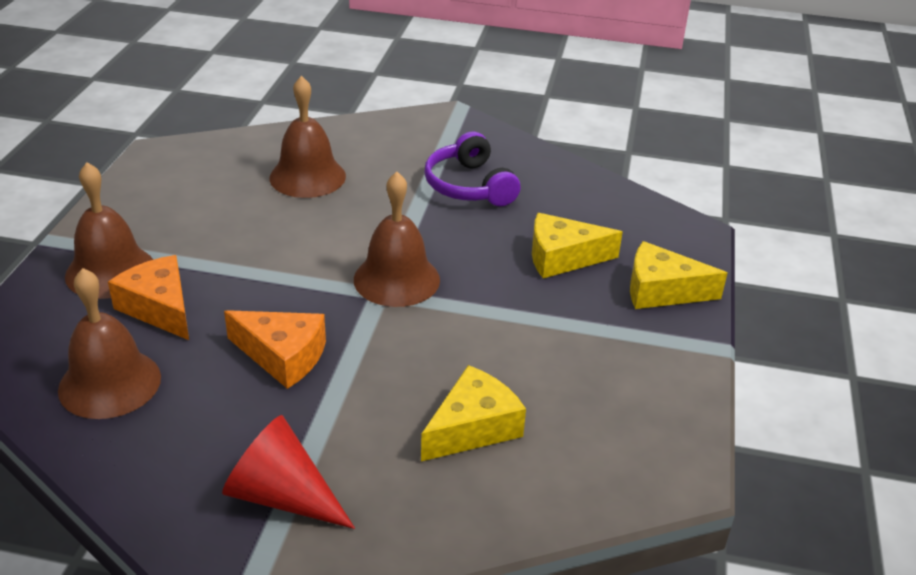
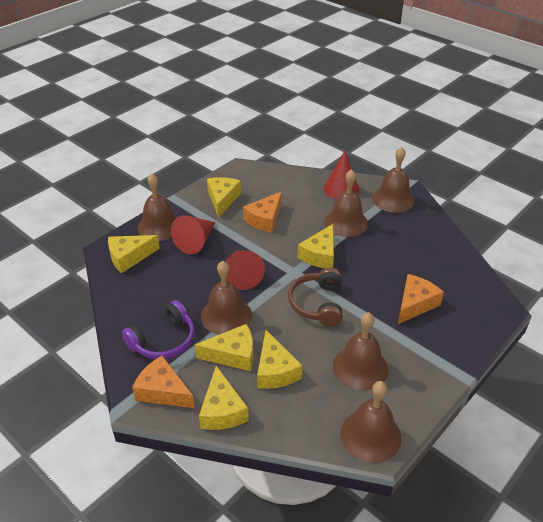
brown bell: [58,268,161,419] [65,162,153,299] [269,76,346,198] [354,172,440,307] = 4 -> [138,173,177,241] [201,261,252,335] [324,169,368,237] [333,312,389,390] [341,381,402,463] [372,147,415,213] = 6
brown headphones: none = 0 -> [288,267,342,327] = 1
orange cheese: [108,255,189,340] [224,310,326,389] = 2 -> [132,356,195,408] [243,192,282,233] [398,274,444,324] = 3
red cone: [222,415,355,529] = 1 -> [171,215,215,254] [225,250,265,290] [324,151,359,199] = 3
yellow cheese: [421,365,526,461] [532,213,623,278] [630,241,728,309] = 3 -> [108,235,160,273] [195,324,253,371] [199,366,249,430] [207,177,241,218] [257,330,302,389] [298,224,334,268] = 6

